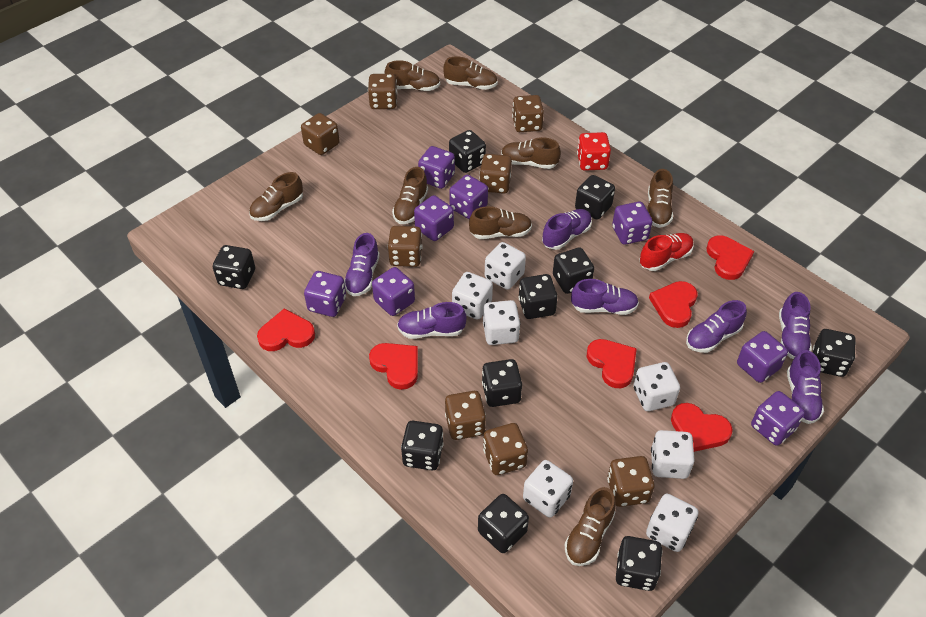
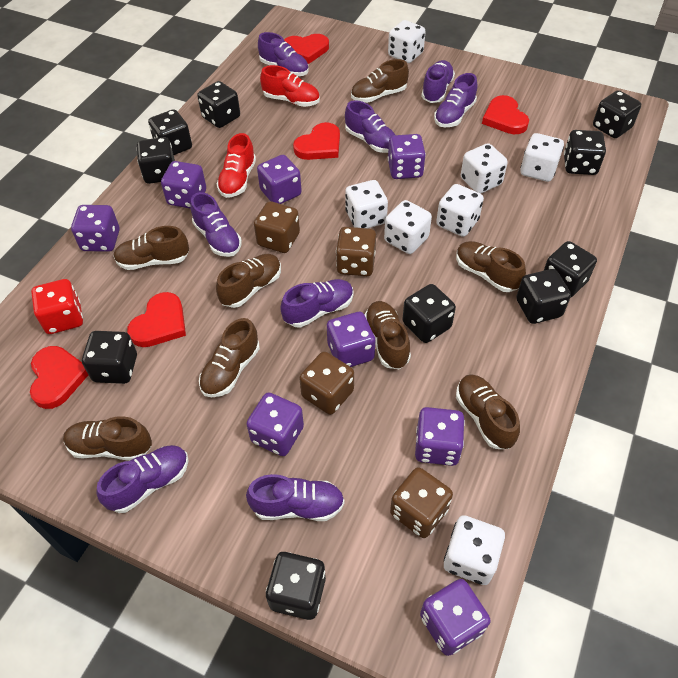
brown dice: [301,113,340,155] [368,74,397,109] [388,226,423,267] [445,391,486,440] [480,154,512,194] [483,423,528,475] [512,95,544,132] [607,456,655,507] = 8 -> [254,201,300,253] [299,352,354,415] [336,227,376,276] [390,467,453,538] = 4
purple shoe: [344,233,380,296] [397,302,467,339] [542,209,592,250] [571,279,639,315] [686,300,747,353] [779,292,812,359] [787,350,824,424] = 7 -> [96,445,189,513] [190,192,242,257] [246,474,345,521] [258,32,309,76] [280,279,354,328] [345,100,395,153] [421,60,455,103] [434,73,477,127] = 8
red heart: [257,309,315,351] [369,343,418,390] [587,339,637,388] [649,281,697,328] [671,403,733,452] [706,235,754,280] = 6 -> [30,346,88,409] [127,292,186,347] [284,34,329,64] [293,122,340,160] [482,95,529,134] = 5
red shoe: [639,233,694,271] = 1 -> [216,133,256,198] [260,65,320,107] = 2

